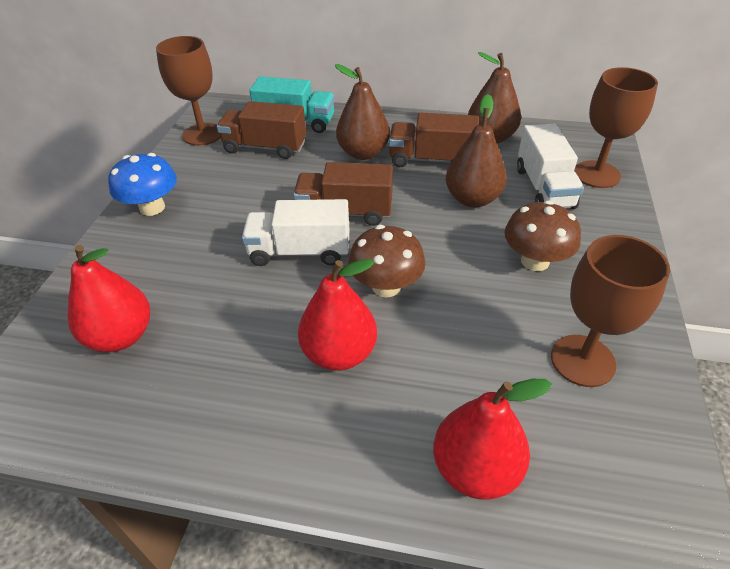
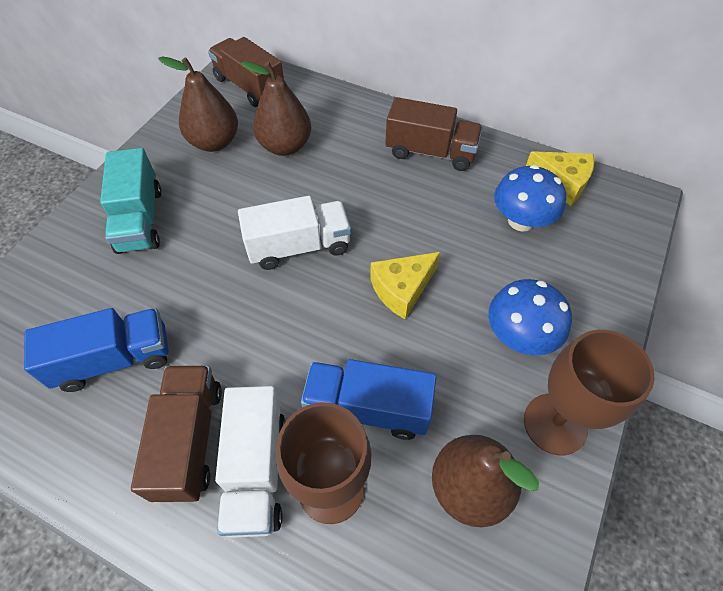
blue mushroom: [108,153,177,216] = 1 -> [488,279,572,355] [494,165,566,232] = 2
blue truck: none = 0 -> [24,308,168,392] [301,359,436,440] = 2
brown goblet: [156,36,221,146] [551,235,670,387] [574,67,658,188] = 3 -> [276,402,371,524] [524,330,655,455] = 2
brown mushroom: [348,225,426,297] [504,201,581,271] = 2 -> none = 0
red pear: [68,245,150,352] [298,259,377,371] [433,379,552,500] = 3 -> none = 0
yellow cheese: none = 0 -> [370,252,440,319] [526,151,594,206] = 2

